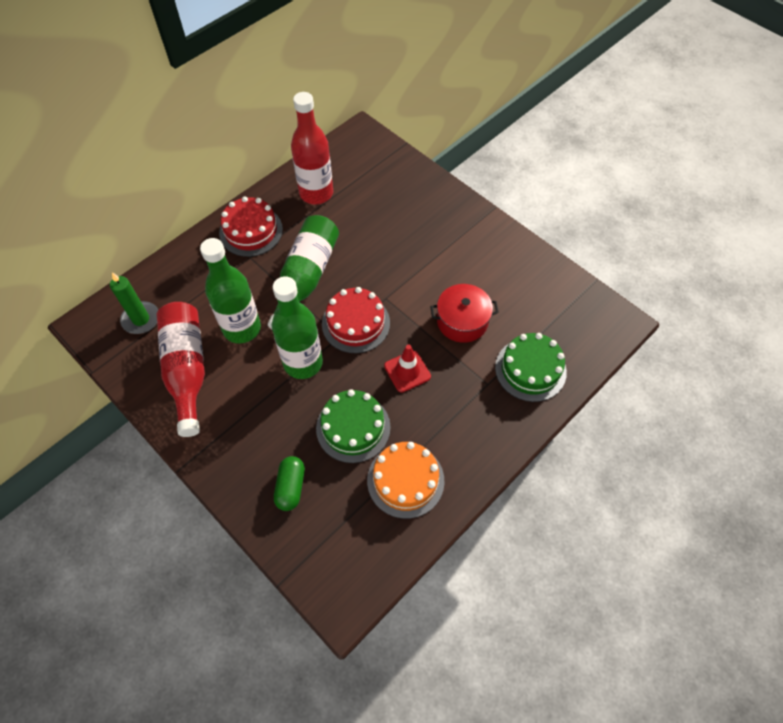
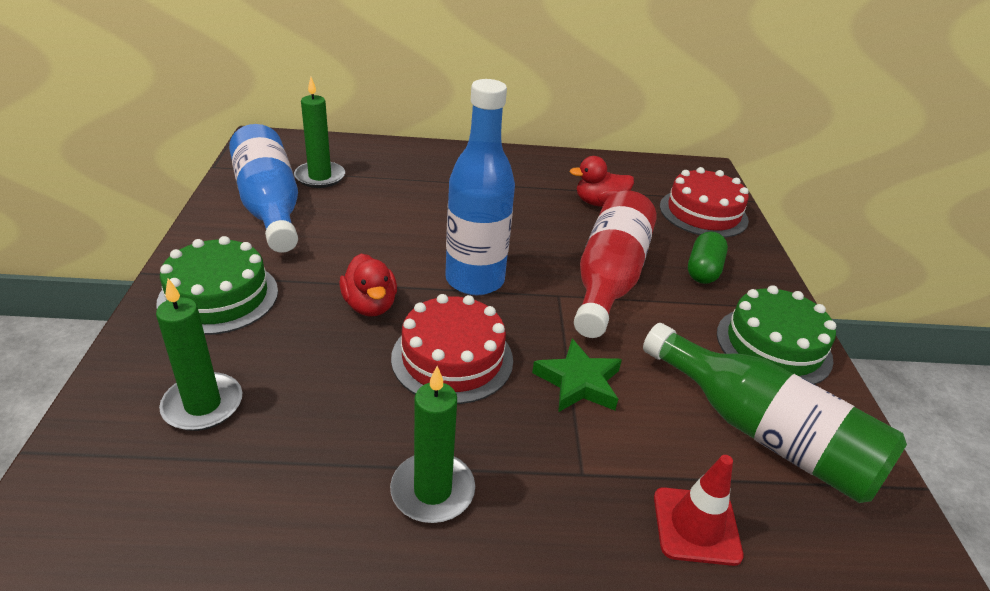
blue bottle: none = 0 -> [229,124,298,253] [445,79,515,295] = 2
green bottle: [200,238,261,343] [268,215,339,329] [272,276,323,379] = 3 -> [643,323,907,503] = 1
green candle: [110,272,158,334] = 1 -> [156,278,242,431] [294,77,345,188] [390,366,475,523] = 3
green star: none = 0 -> [532,339,622,412] = 1
orange cake: [367,442,445,519] = 1 -> none = 0
red bottle: [157,302,205,437] [291,92,333,205] = 2 -> [574,191,656,338] = 1
red duck: none = 0 -> [339,254,397,316] [570,156,634,207] = 2
red pot: [430,284,499,343] = 1 -> none = 0

